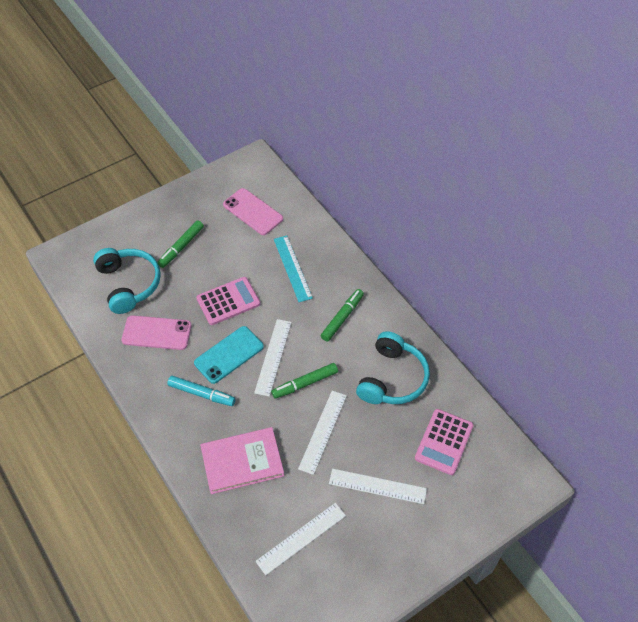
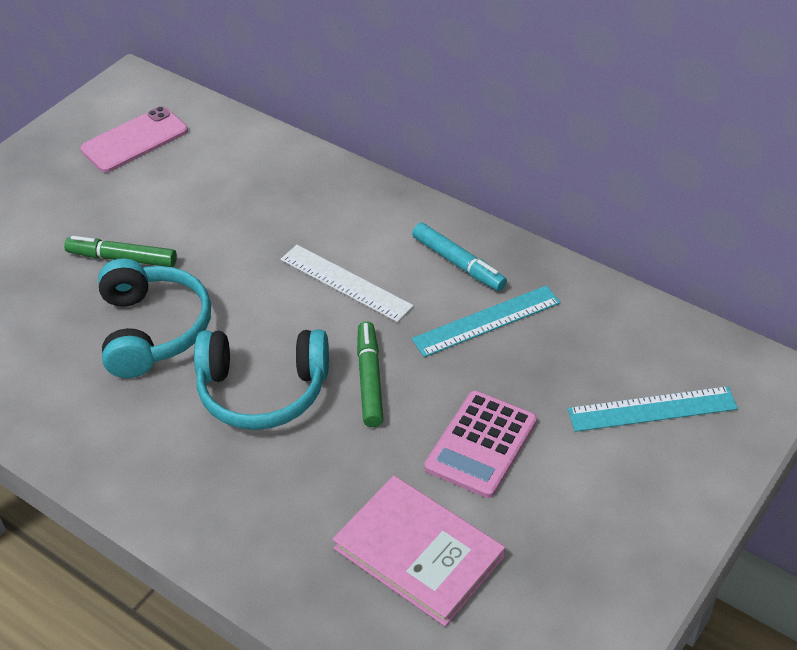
green marker: [157,220,204,268] [271,363,338,399] [321,289,364,342] = 3 -> [64,236,177,267] [357,321,383,427] = 2
pink calculator: [196,277,260,325] [415,409,473,475] = 2 -> [424,391,537,498] = 1
pink phone: [121,315,191,350] [223,188,283,235] = 2 -> [80,106,188,173] = 1
turquoise phone: [194,326,264,384] = 1 -> none = 0
turquoise ruler: [274,235,313,302] = 1 -> [412,285,561,357] [568,386,738,432] = 2
white ruler: [254,319,292,397] [255,503,346,575] [298,391,347,475] [329,469,427,504] = 4 -> [280,245,414,322] = 1

